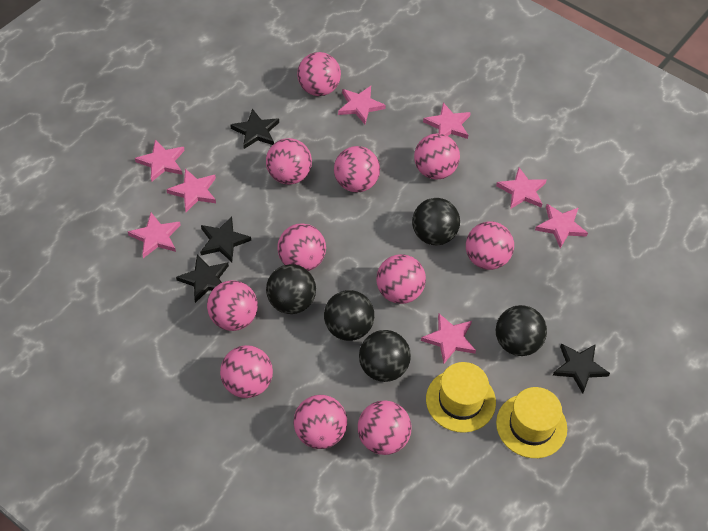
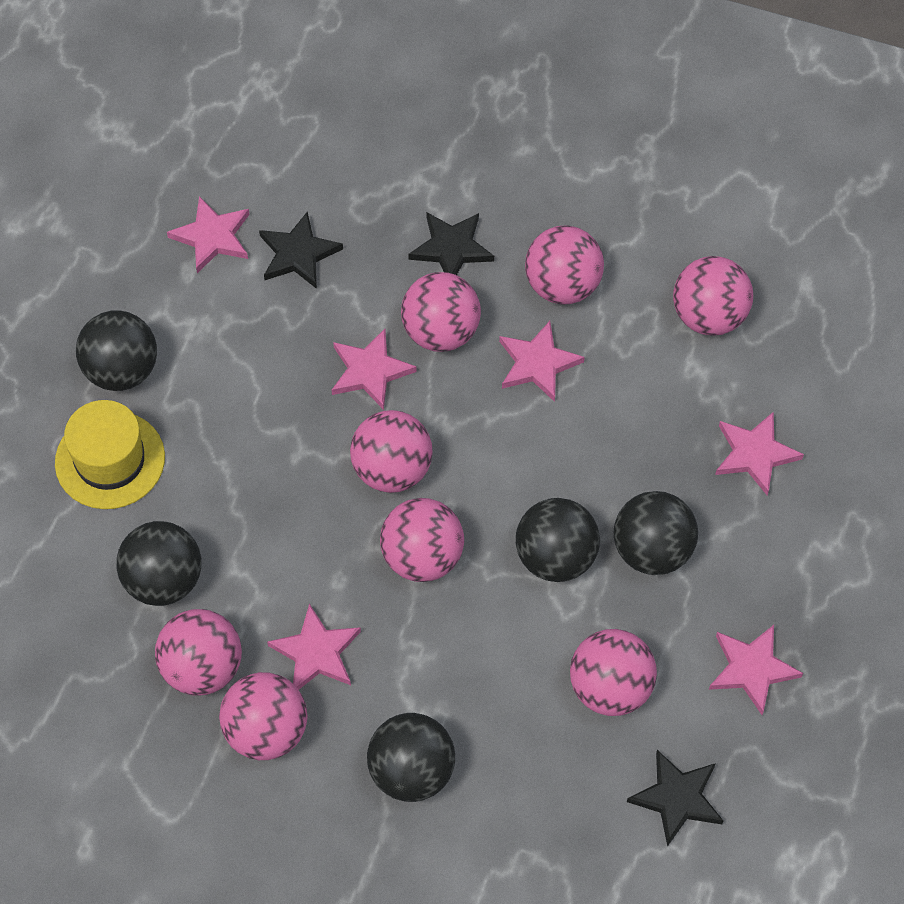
black star: [176,255,229,303] [200,217,251,262] [230,109,279,149] [553,343,610,394] = 4 -> [259,211,343,289] [408,212,494,275] [627,750,723,847] = 3
pink ball: [207,280,258,331] [220,345,273,398] [266,138,312,185] [277,223,326,271] [293,395,347,449] [297,52,341,96] [334,146,380,192] [358,401,411,455] [376,254,426,304] [414,133,460,180] [466,221,514,270] = 11 -> [155,609,242,696] [219,672,307,760] [350,410,433,493] [380,498,464,582] [401,272,481,352] [525,225,604,304] [570,629,657,716] [673,256,753,336] = 8
pink star: [128,213,181,258] [135,139,185,182] [166,169,216,212] [338,86,386,124] [421,314,476,363] [423,103,471,139] [496,167,547,209] [535,204,588,248] = 8 -> [167,196,250,273] [267,604,361,690] [332,329,417,410] [499,321,585,402] [709,625,803,715] [715,411,804,496] = 6
yellow hat: [426,362,496,433] [496,387,567,458] = 2 -> [55,400,165,509] = 1

